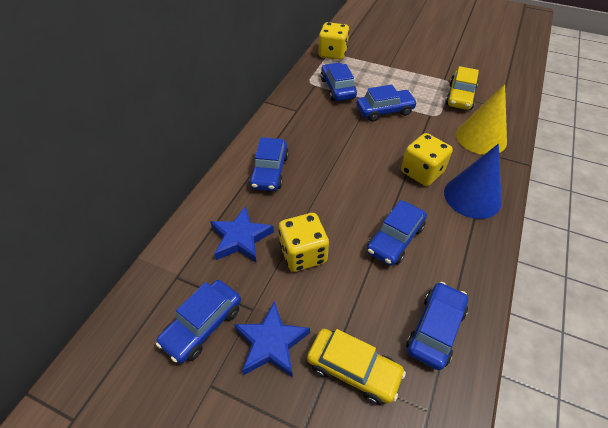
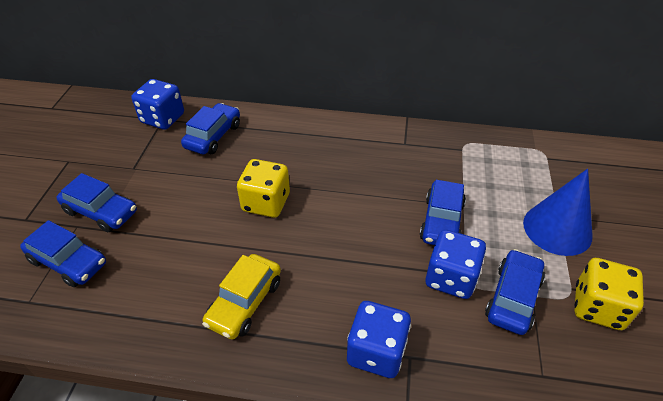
blue car: [156,280,241,363] [249,137,289,191] [321,63,357,101] [357,84,417,122] [367,200,427,266] [406,282,468,370] = 6 -> [20,220,106,287] [56,173,137,232] [181,103,240,154] [420,180,466,245] [485,249,545,335] = 5
blue dice: none = 0 -> [132,79,184,130] [347,301,411,378] [426,229,486,299] = 3
blue star: [210,206,274,263] [234,301,310,377] = 2 -> none = 0
yellow car: [307,329,406,405] [445,66,479,110] = 2 -> [202,254,281,340] = 1
yellow cone: [456,84,507,155] = 1 -> none = 0
yellow dice: [279,213,329,272] [319,22,349,60] [401,133,453,186] = 3 -> [237,159,290,218] [574,258,644,330] = 2

